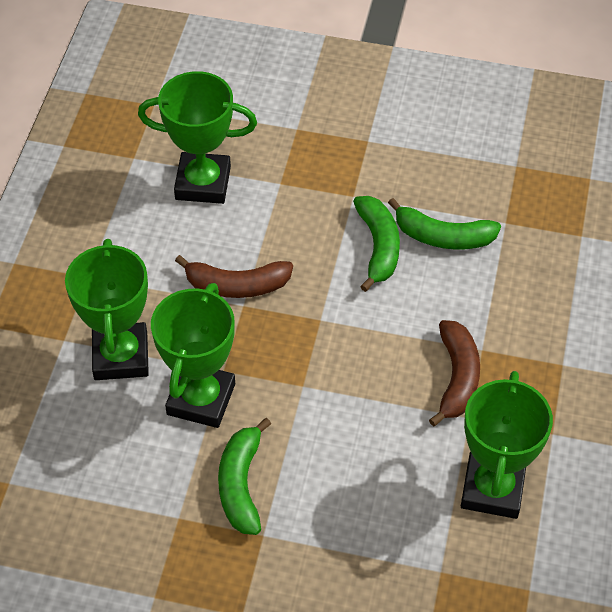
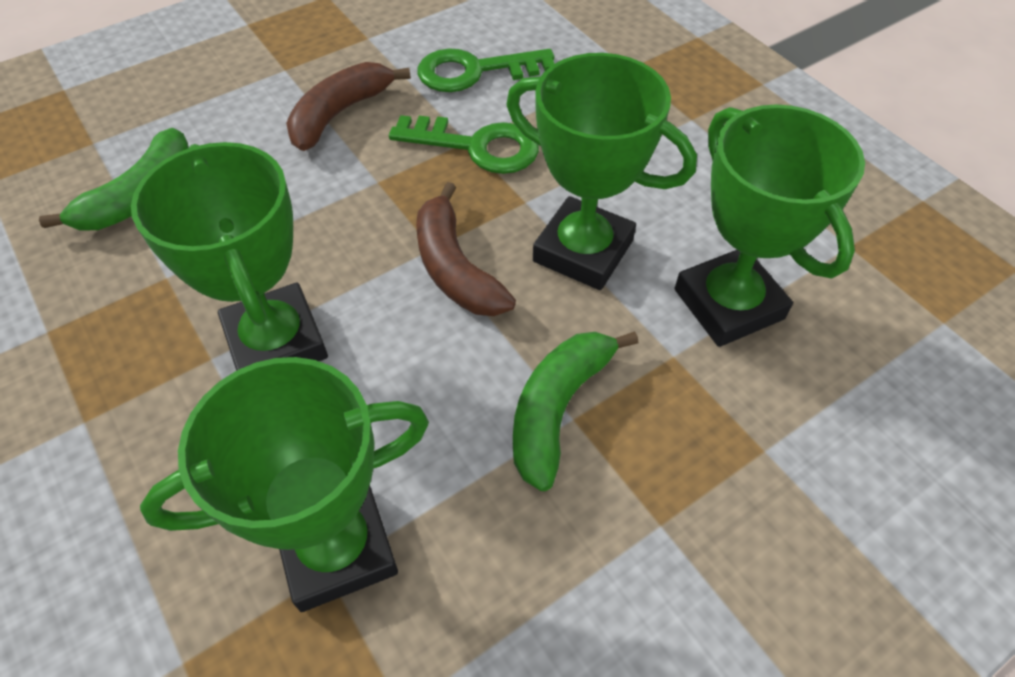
green banana: [218,418,271,535] [353,196,400,292] [388,198,501,249] = 3 -> [39,128,189,231] [513,331,638,491] = 2
green key: none = 0 -> [389,115,539,174] [418,49,554,92] = 2

